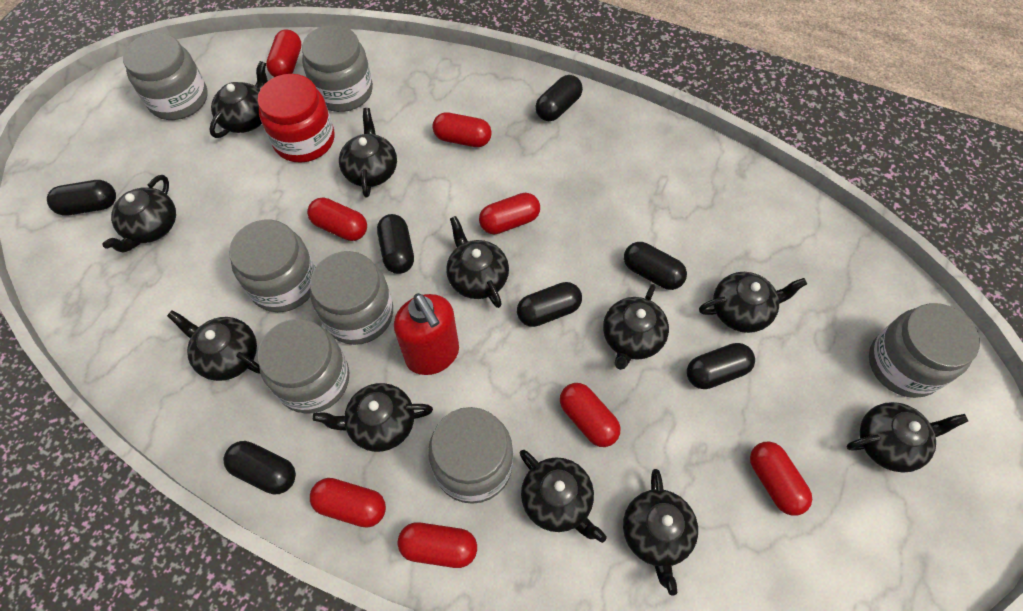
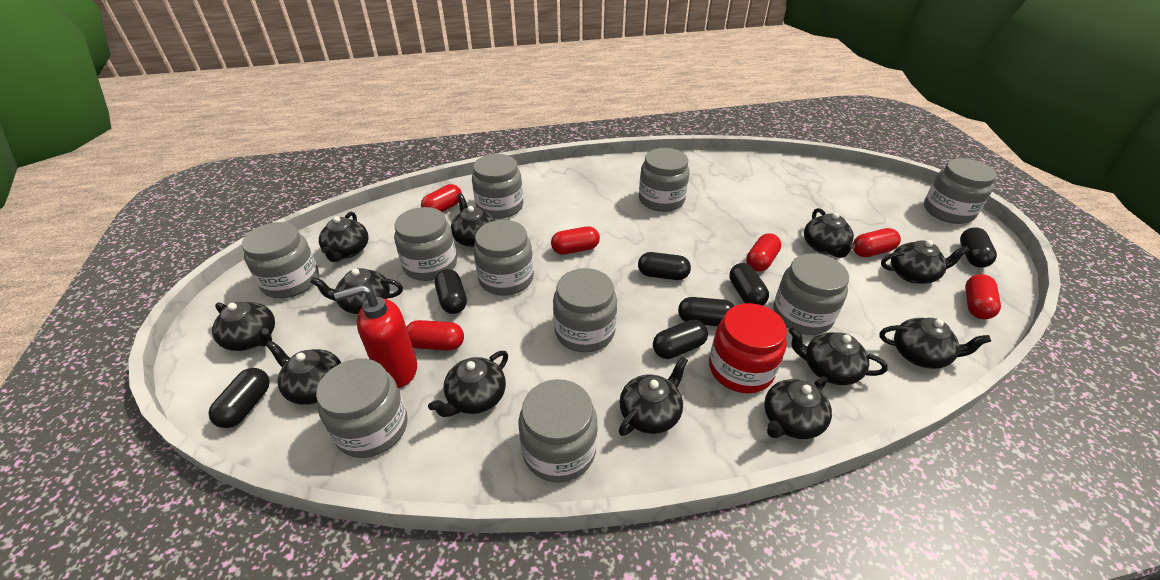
black teapot: [102,175,176,253] [167,310,260,381] [209,61,268,138] [313,383,433,452] [339,108,397,197] [446,216,509,308] [520,450,607,543] [603,284,669,370] [623,469,698,596] [699,272,807,333] [847,402,968,473] = 11 -> [212,302,275,351] [266,340,341,405] [310,268,403,314] [319,212,368,262] [428,351,508,417] [451,193,495,247] [619,356,688,436] [764,376,832,439] [789,327,888,385] [804,208,855,258] [879,318,991,369] [881,240,970,284] = 12
grey jar: [123,33,208,120] [229,220,316,312] [258,319,349,414] [302,25,373,112] [310,251,393,345] [428,407,513,504] [869,303,980,398] = 7 -> [242,222,319,298] [316,359,408,458] [394,207,457,281] [472,154,523,219] [473,220,534,296] [518,379,598,483] [553,268,617,352] [639,148,690,212] [773,253,849,335] [924,158,997,224] = 10
red capsule: [266,29,302,77] [307,197,367,241] [310,478,386,528] [398,522,477,568] [433,112,492,147] [479,193,540,235] [560,383,621,447] [750,441,812,516] = 8 -> [406,320,464,351] [421,184,462,212] [551,226,600,255] [746,233,781,272] [853,228,901,257] [965,274,1001,319] = 6

